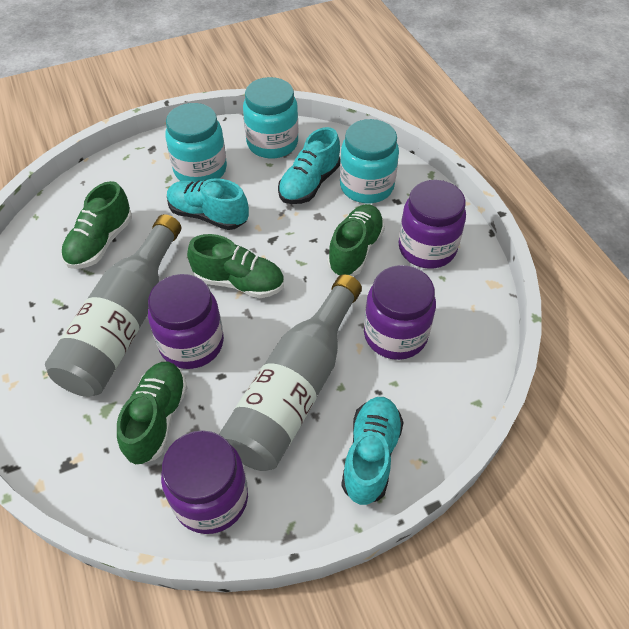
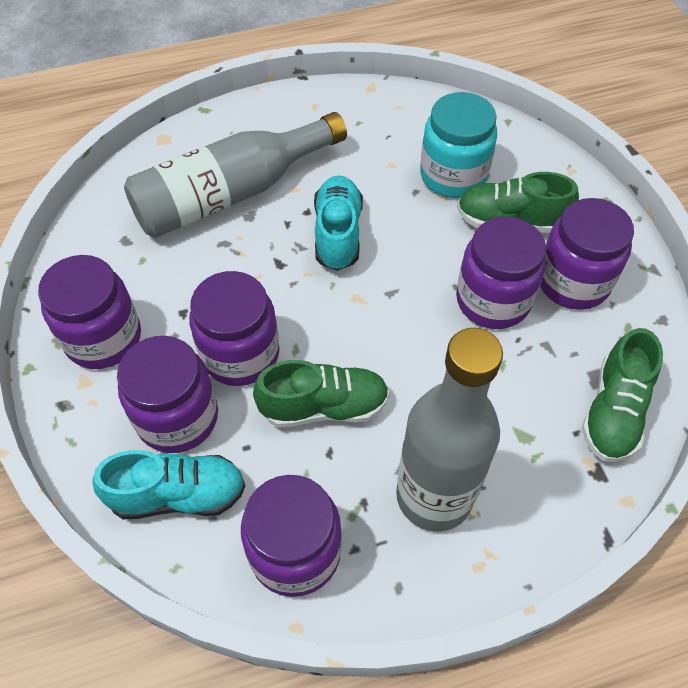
green shoe: [61,181,132,269] [117,361,188,465] [187,234,284,298] [327,204,385,276] = 4 -> [253,360,389,428] [457,172,579,233] [582,328,663,462] = 3
purple jar: [148,274,224,369] [161,430,248,534] [364,265,436,360] [398,180,466,269] = 4 -> [38,255,141,369] [117,336,218,453] [189,271,280,386] [241,475,342,597] [456,217,546,329] [540,198,634,310] = 6
turquoise jar: [165,103,227,182] [243,77,298,159] [340,119,399,203] = 3 -> [420,92,497,198] = 1
turquoise shoe: [167,178,249,230] [278,127,340,204] [341,397,404,505] = 3 -> [92,450,245,519] [314,176,363,271] = 2

